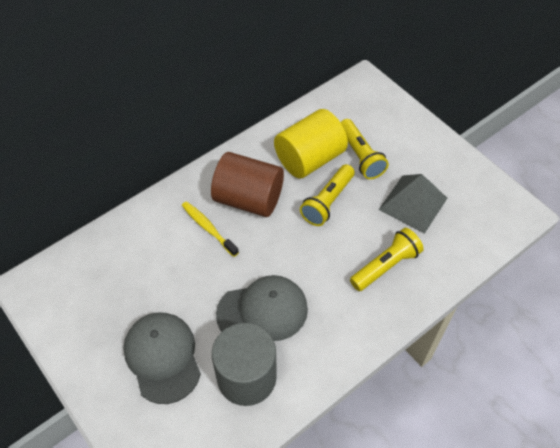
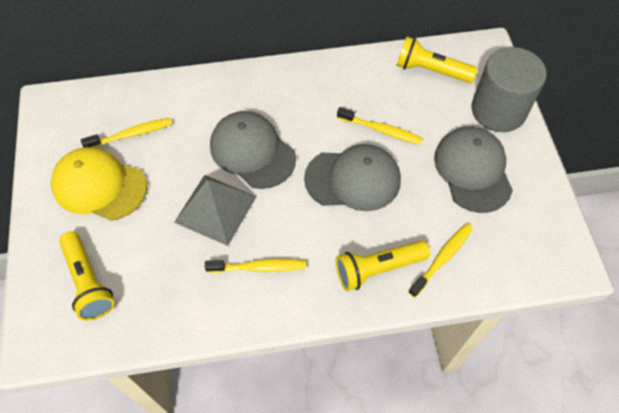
brown cylinder: [211,152,284,217] = 1 -> none = 0
grey cap: [124,313,201,404] [216,275,308,341] = 2 -> [210,111,296,189] [304,144,401,211] [434,126,513,213] = 3
yellow cap: none = 0 -> [51,147,147,221] = 1
yellow cylinder: [274,109,348,179] = 1 -> none = 0
yellow toothbrush: [182,201,239,257] = 1 -> [81,118,172,148] [205,259,306,273] [337,107,423,144] [408,224,473,298] = 4

